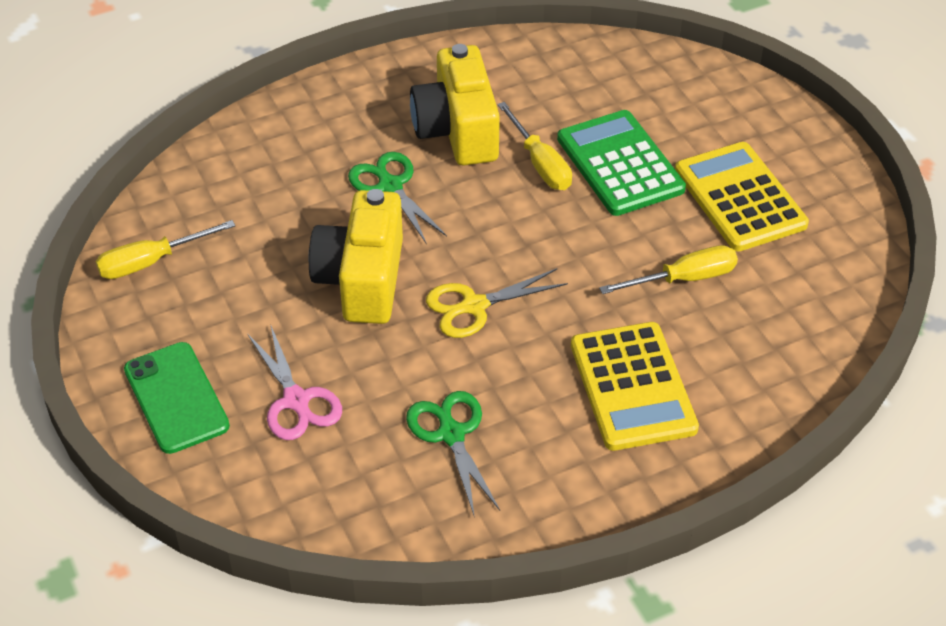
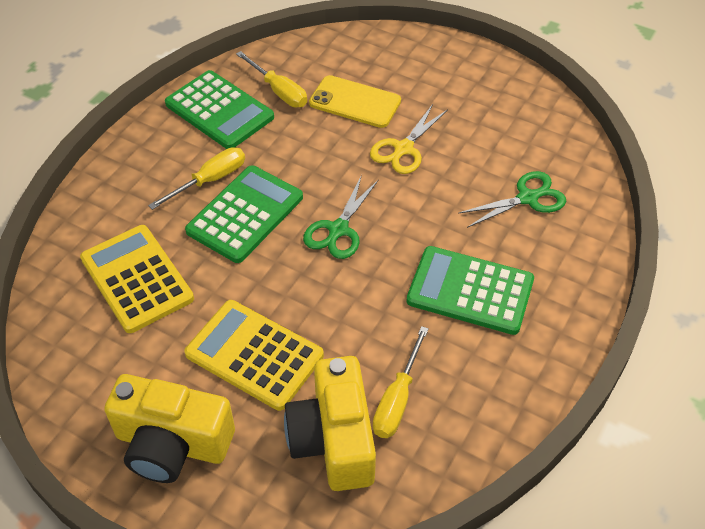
green calculator: [557,110,686,216] = 1 -> [165,70,274,149] [185,165,303,263] [406,246,534,335] = 3
green phone: [124,342,230,454] = 1 -> none = 0
pink scissors: [247,326,342,440] = 1 -> none = 0
yellow phone: none = 0 -> [309,75,401,128] = 1

